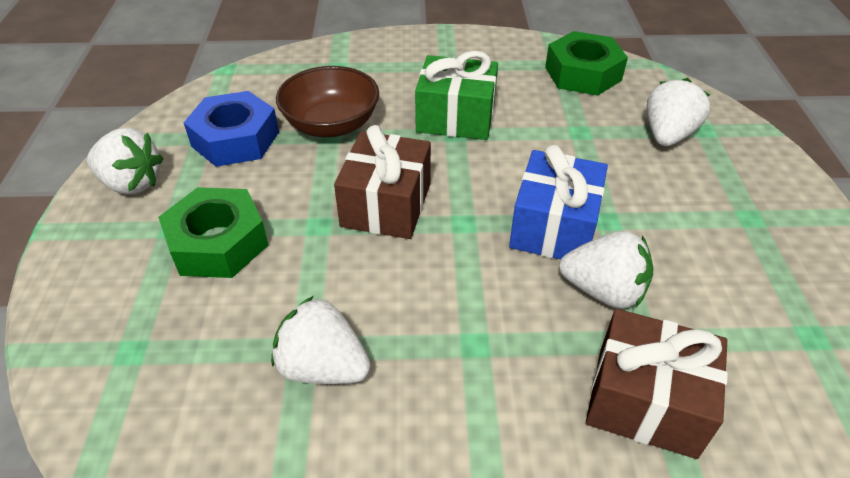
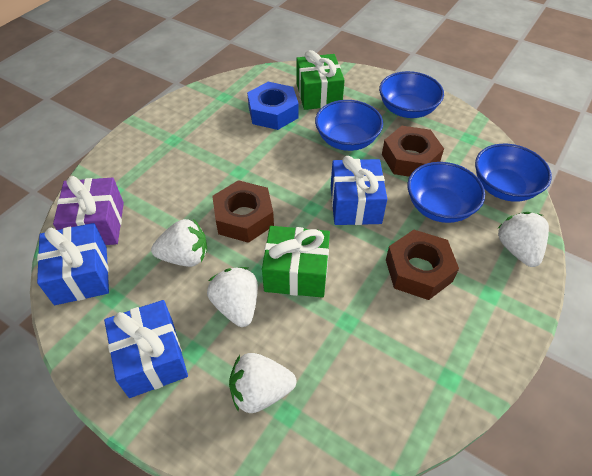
blue bowl: none = 0 -> [315,100,383,151] [379,71,444,118] [407,162,485,223] [475,144,552,202] = 4
blue gift: [509,145,608,259] = 1 -> [37,223,109,305] [104,300,188,398] [331,156,387,225] = 3
brown bowl: [276,66,379,137] = 1 -> none = 0
brown gift: [334,125,431,239] [586,309,728,459] = 2 -> none = 0
brown nut: none = 0 -> [212,180,274,243] [382,126,444,177] [386,230,459,300] = 3
green gift: [415,51,498,140] = 1 -> [262,226,330,298] [296,50,345,110] = 2
green nut: [158,187,268,278] [545,31,628,96] = 2 -> none = 0
purple gift: none = 0 -> [53,176,124,245] = 1

